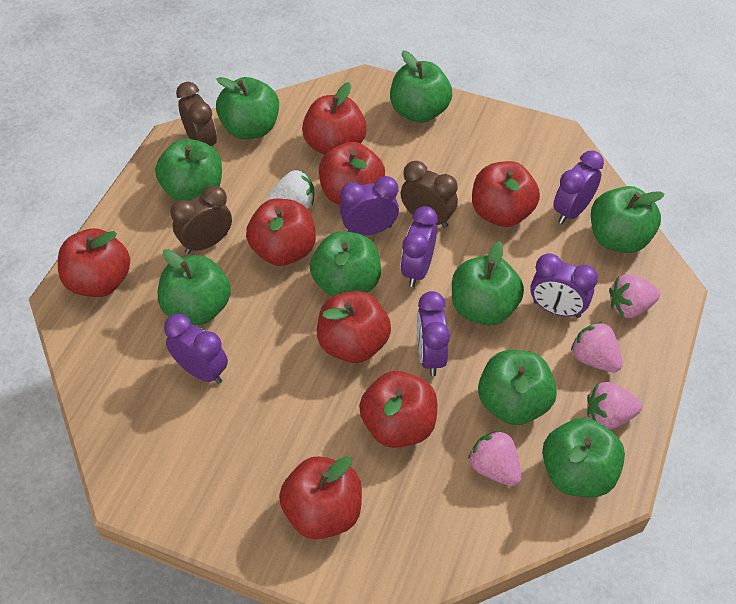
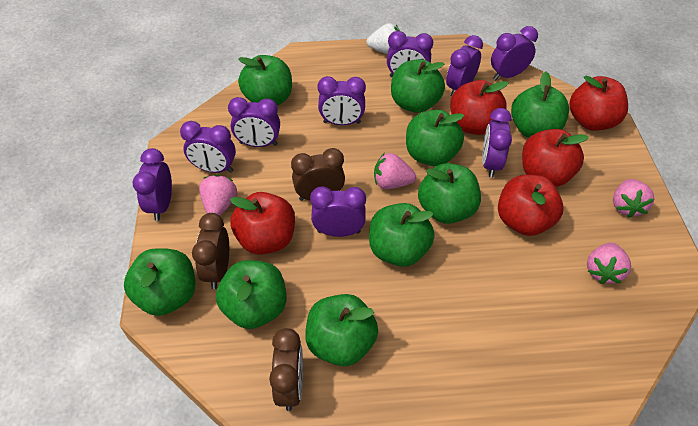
purple clock: [164,314,228,384] [340,176,399,235] [400,206,438,287] [417,291,450,376] [530,253,598,318] [553,150,604,224] = 6 -> [132,148,172,221] [180,121,236,173] [228,97,280,147] [310,187,366,237] [317,76,366,125] [387,31,433,77] [446,35,483,97] [482,108,512,178] [491,26,538,80] = 9
red apple: [58,228,130,297] [246,199,316,266] [279,456,362,539] [302,82,367,155] [317,291,391,363] [319,142,385,205] [359,371,437,448] [472,161,540,227] = 8 -> [230,192,295,255] [450,80,508,135] [498,175,563,236] [522,129,589,187] [569,75,628,131] = 5

